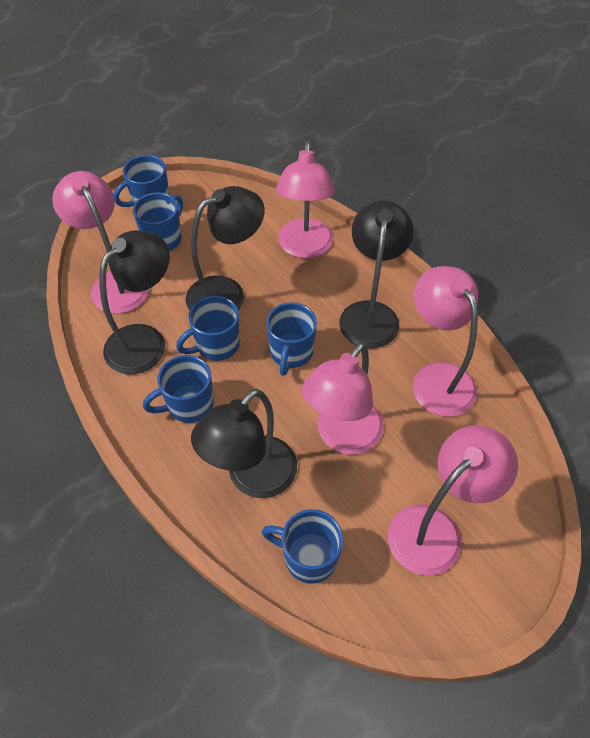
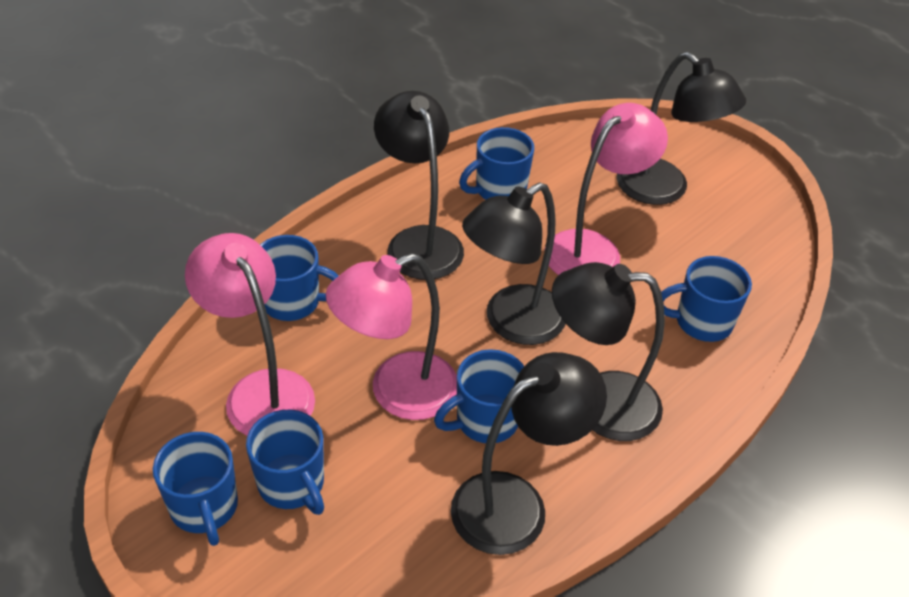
black lamp: [100,230,170,375] [186,186,265,311] [191,389,297,498] [339,201,414,349] = 4 -> [374,91,464,280] [451,352,607,555] [462,182,566,345] [552,262,665,441] [617,52,746,205] = 5
pink lamp: [52,171,149,314] [276,141,335,258] [302,342,384,455] [388,425,518,576] [413,266,479,417] = 5 -> [185,233,315,436] [326,253,457,420] [544,103,668,275] = 3

